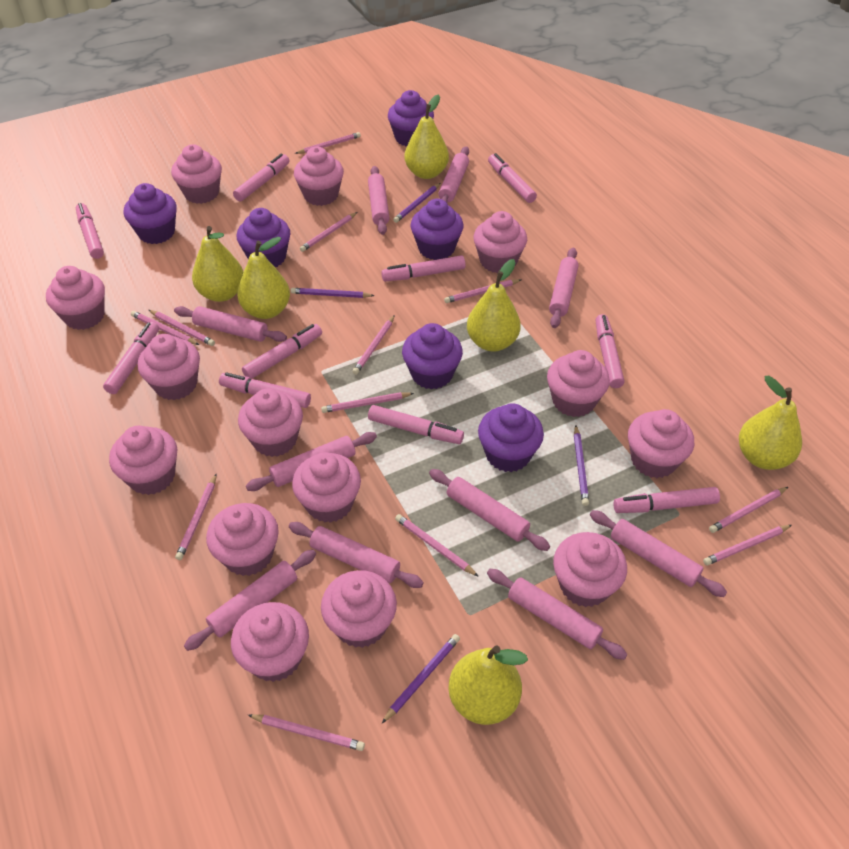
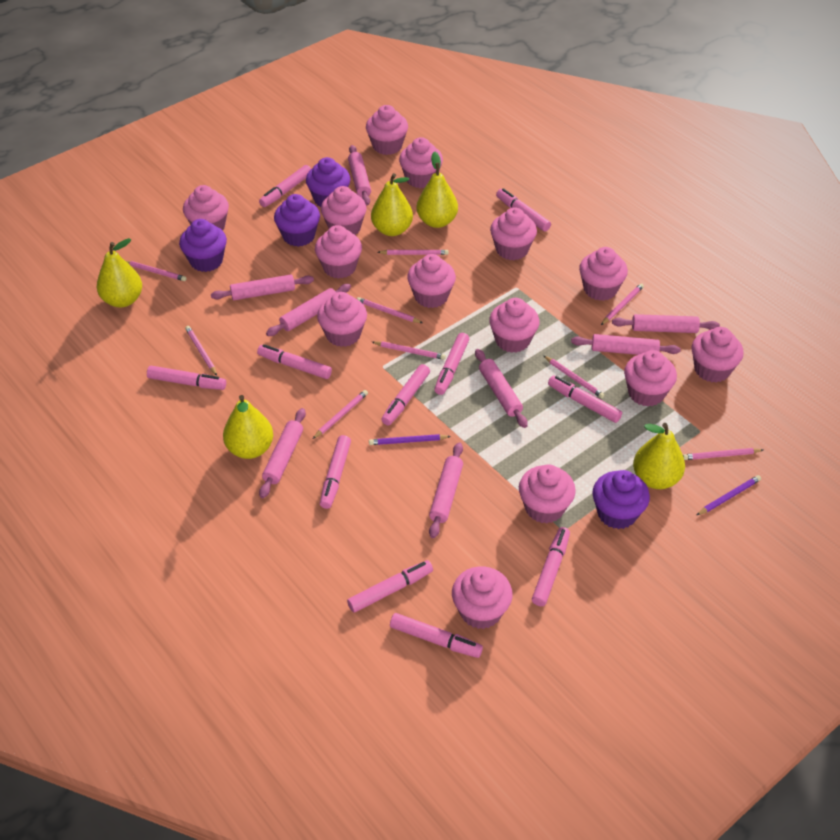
pink marker: [76,203,104,259] [103,322,159,394] [219,372,311,408] [233,154,290,201] [242,324,322,379] [368,405,464,444] [381,255,466,281] [488,153,537,203] [595,314,625,388] [613,487,720,513] = 10 -> [147,366,226,390] [257,344,332,379] [259,165,311,207] [320,435,351,509] [347,560,433,613] [381,364,430,425] [390,613,483,658] [434,333,469,395] [496,188,551,231] [532,527,570,606] [548,376,622,423] = 11
pink pencil: [131,311,199,345] [149,310,215,346] [175,473,217,560] [248,714,365,751] [295,132,361,154] [300,212,357,252] [321,392,414,413] [352,315,395,375] [395,514,479,577] [444,279,521,303] [703,525,792,566] [709,487,788,533] = 12 -> [126,261,186,281] [185,326,217,376] [313,390,368,439] [357,297,423,323] [372,341,446,360] [378,250,449,255] [543,355,605,398] [601,283,644,325] [683,448,763,460] = 9
pink rolling pin: [174,306,287,342] [184,550,316,651] [246,432,377,491] [289,522,424,588] [368,166,390,235] [429,469,550,551] [439,146,469,202] [487,569,628,660] [549,248,579,328] [590,510,727,597] = 10 -> [211,274,314,300] [259,408,306,498] [266,284,351,336] [348,145,371,205] [429,442,463,538] [475,349,528,428] [571,334,681,355] [612,314,720,333] = 8
purple cupcake: [124,183,177,244] [237,208,291,267] [388,90,434,147] [402,323,463,389] [410,199,464,260] [478,403,544,472] = 6 -> [179,219,227,272] [274,194,320,247] [306,157,350,207] [592,470,650,529] = 4
purple pencil: [291,288,375,298] [382,634,460,723] [393,183,441,223] [574,425,589,506] = 4 -> [369,434,451,445] [697,475,761,515] = 2
yellow pear: [192,226,243,302] [237,237,290,319] [404,94,449,179] [448,645,528,725] [467,259,521,352] [739,376,802,470] = 6 -> [97,238,142,308] [223,395,273,459] [371,173,413,236] [416,151,458,228] [633,423,685,489] = 5

